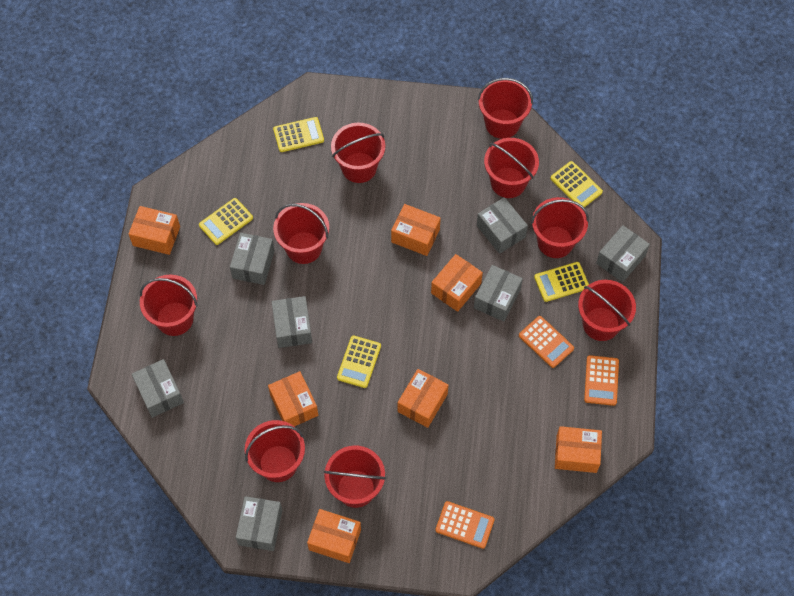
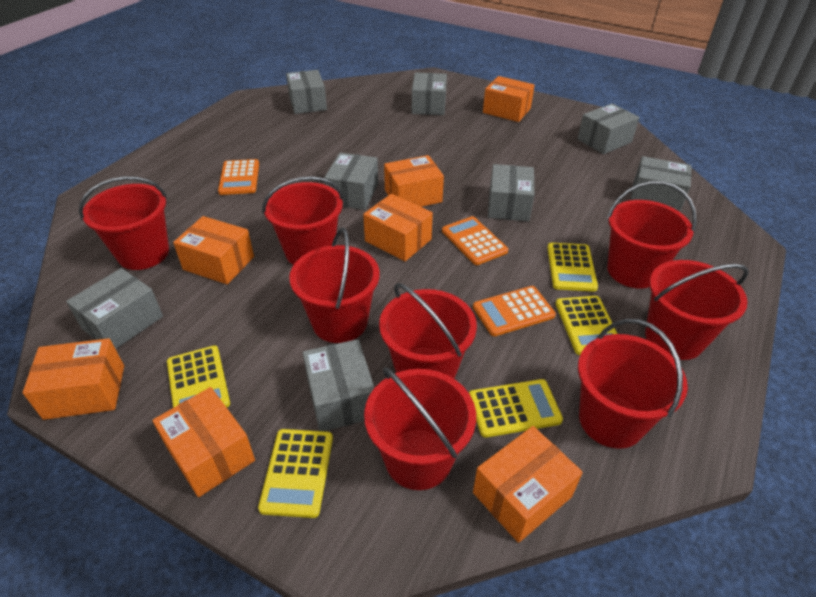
grey box: [132,359,184,418] [230,233,275,285] [236,496,282,551] [272,296,312,348] [474,265,523,322] [477,197,528,254] [596,225,650,282] = 7 -> [66,268,163,349] [286,70,327,114] [303,339,374,431] [324,153,378,210] [412,73,447,115] [488,164,534,222] [577,104,639,154] [631,156,692,212] = 8
red bucket: [140,275,198,336] [245,420,305,482] [273,203,329,264] [324,446,386,508] [331,123,385,183] [478,78,533,139] [484,138,539,198] [531,197,589,258] [578,280,636,341] = 9 -> [79,176,169,270] [262,176,343,265] [289,228,380,343] [364,367,476,490] [379,283,477,379] [578,319,688,449] [607,181,697,289] [645,260,749,360] = 8

